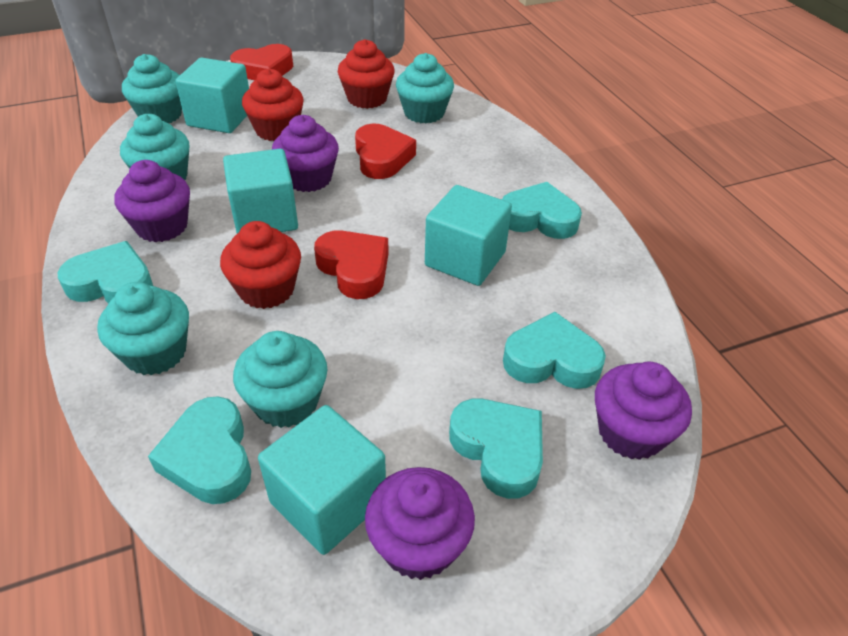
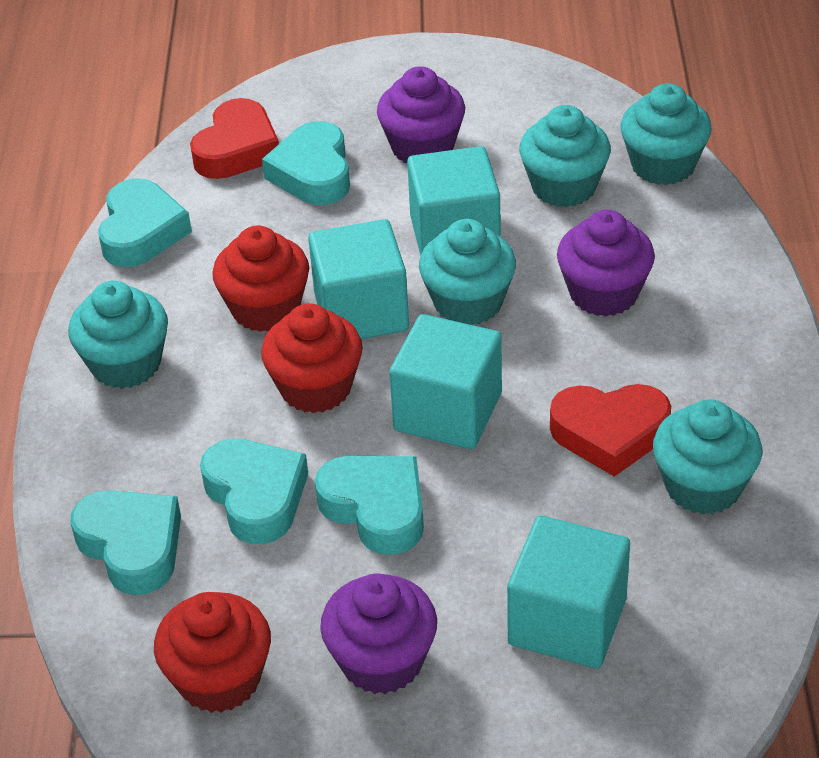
purple cupcake: [114,160,190,243] [272,115,339,192] [365,467,475,580] [595,362,692,460] = 4 -> [320,574,437,694] [377,66,465,163] [557,209,655,317] = 3
red heart: [230,44,293,80] [314,230,389,299] [355,124,416,179] = 3 -> [190,98,279,179] [550,384,671,477] = 2

